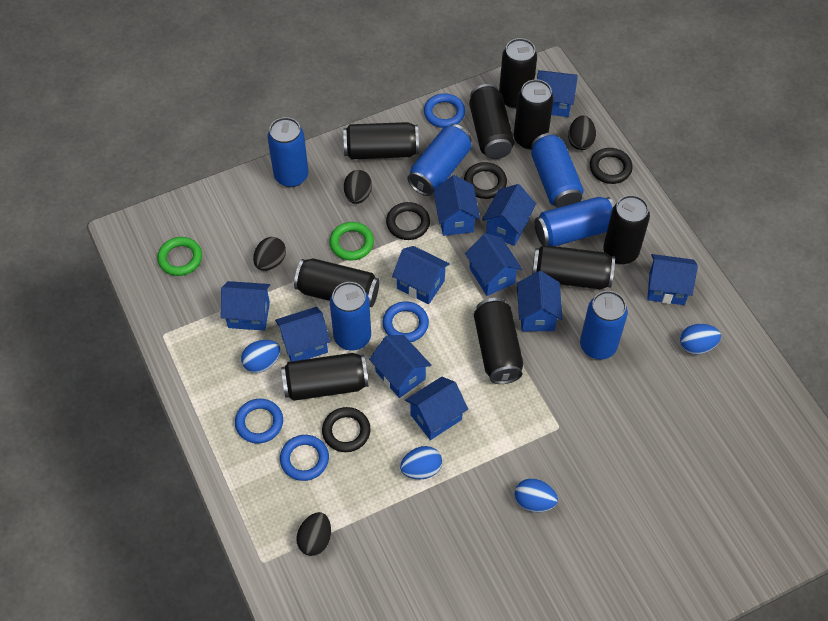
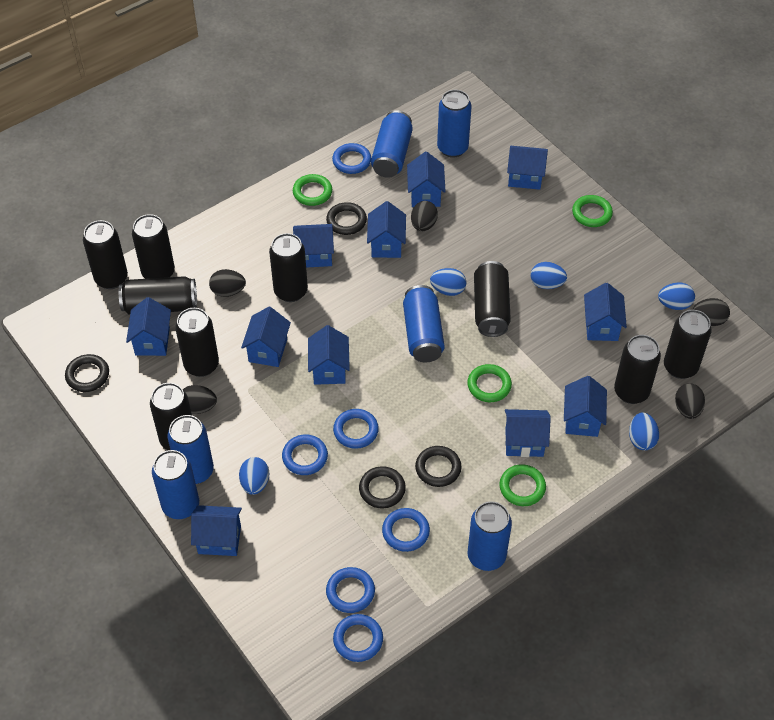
black egg: [253,237,286,271] [296,512,331,556] [344,170,372,204] [568,116,596,150] = 4 -> [183,385,217,414] [209,269,246,297] [411,201,438,231] [675,383,705,419] [693,298,730,326] = 5
blue egg: [241,340,280,373] [400,446,442,479] [515,478,558,512] [680,324,721,354] = 4 -> [239,457,270,495] [430,268,466,296] [531,262,567,289] [629,412,659,450] [658,282,695,310] = 5
blue ring: [235,399,283,443] [280,435,329,481] [383,301,429,342] [424,93,465,128] = 4 -> [282,435,328,475] [326,567,375,613] [332,143,371,174] [333,409,379,449] [333,614,383,662] [382,508,430,552] = 6
green ring: [157,237,202,276] [329,222,374,260] = 2 -> [293,174,332,206] [467,364,512,402] [499,464,546,506] [572,195,613,227] = 4

